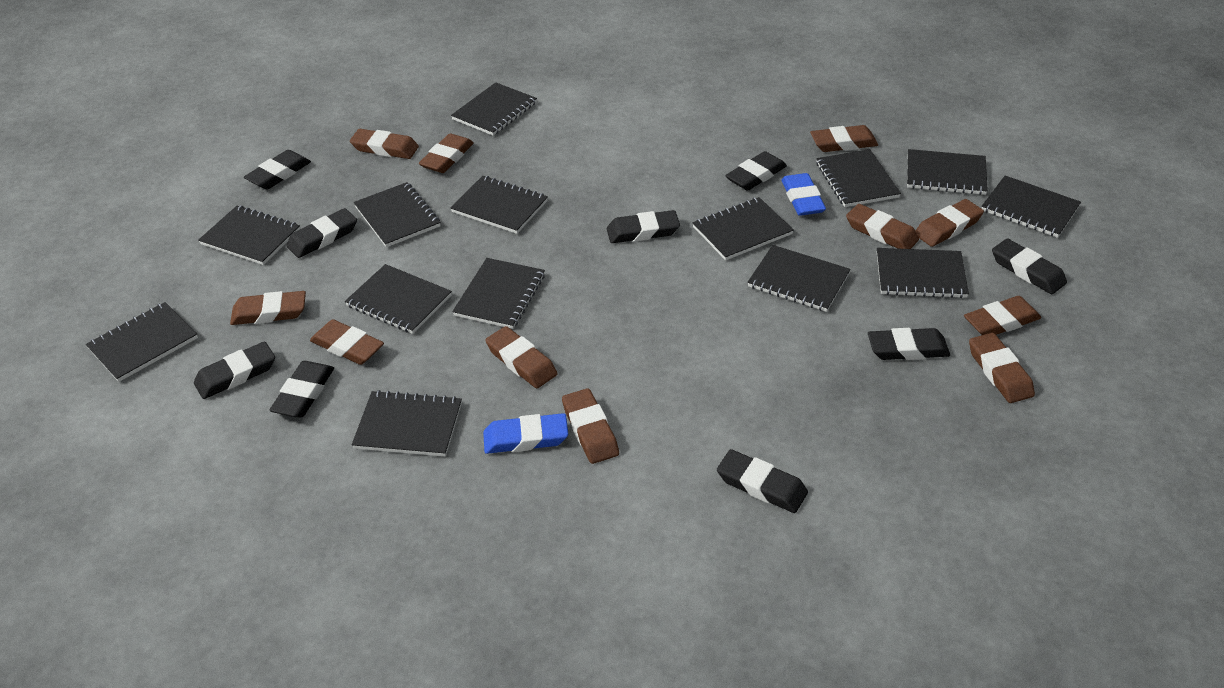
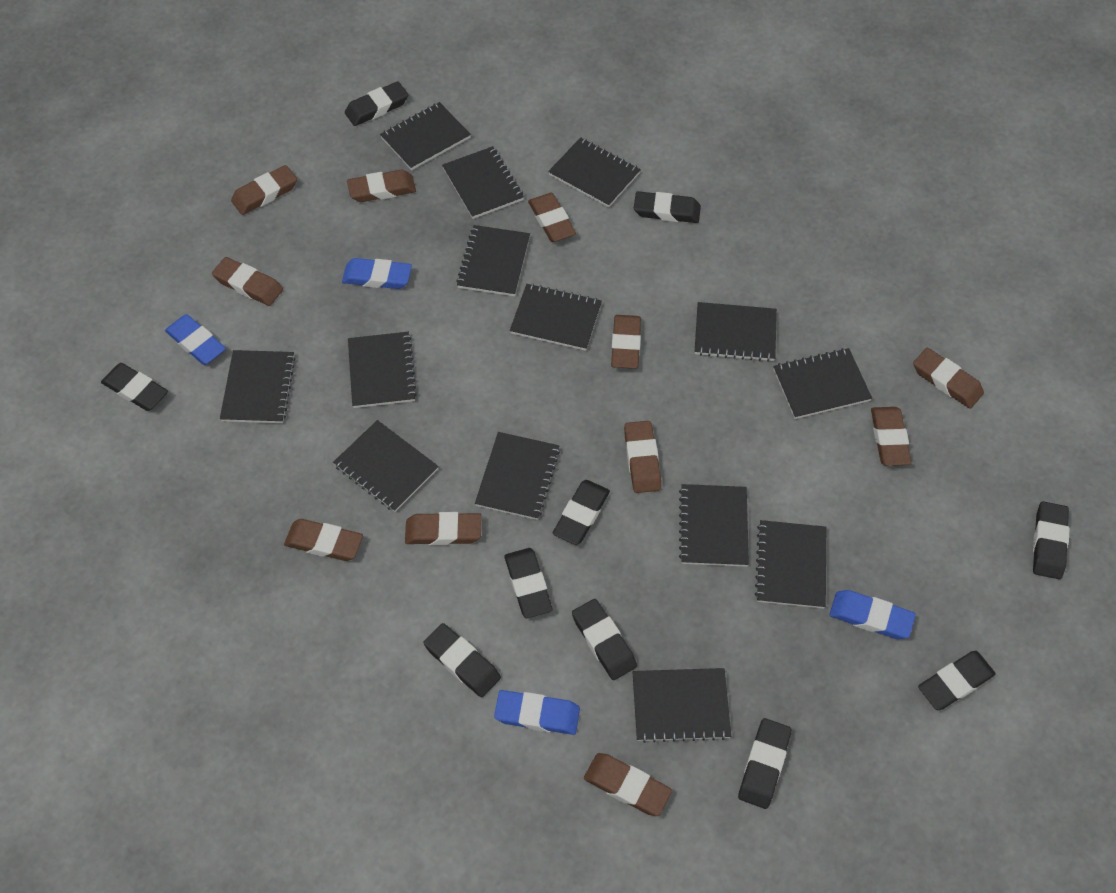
black eraser: [194,342,275,399] [244,150,311,190] [270,361,334,418] [286,208,357,258] [607,210,680,243] [717,449,808,513] [725,151,787,191] [868,328,950,360] [992,238,1067,294] = 9 -> [101,363,168,411] [345,81,408,126] [423,623,501,697] [505,548,553,618] [553,480,610,545] [572,599,637,680] [634,191,701,223] [738,718,792,809] [918,651,996,710] [1033,501,1070,579] = 10
blue eraser: [483,413,568,454] [781,173,826,216] = 2 -> [165,314,226,365] [342,258,412,289] [494,690,580,735] [830,590,916,639] = 4

